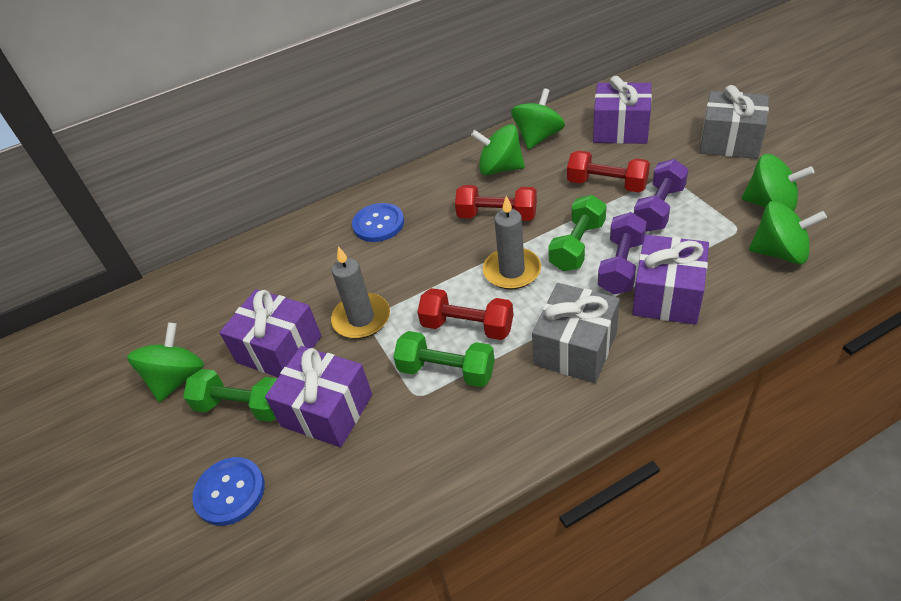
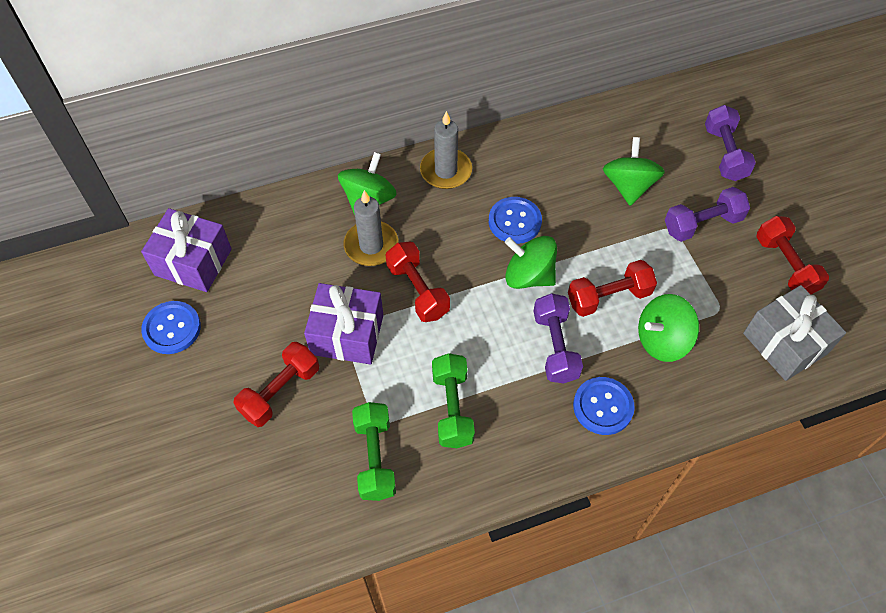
blue button: [192,457,265,526] [352,203,404,242] = 2 -> [141,301,201,354] [489,197,542,244] [573,377,635,435] = 3
green dumbbell: [183,369,277,422] [393,331,495,387] [548,195,606,271] = 3 -> [352,402,396,501] [432,353,475,448] = 2
green spinning top: [127,322,204,402] [471,124,525,175] [511,88,565,149] [742,154,814,211] [749,201,827,264] = 5 -> [338,152,397,215] [505,236,557,289] [603,137,665,206] [638,294,699,362] = 4
grey gift: [532,283,620,383] [700,85,769,159] = 2 -> [743,285,846,381] = 1
purple dumbbell: [598,212,647,294] [634,159,689,232] = 2 -> [534,293,583,383] [665,187,750,242] [705,105,756,181] = 3
purple gift: [219,289,321,377] [265,346,372,447] [593,76,652,144] [632,235,709,325] = 4 -> [141,208,232,292] [304,283,383,364] = 2
red dumbbell: [417,288,513,340] [455,185,537,221] [567,150,650,193] = 3 -> [233,342,319,427] [386,242,450,322] [568,260,657,317] [756,216,829,295] = 4

